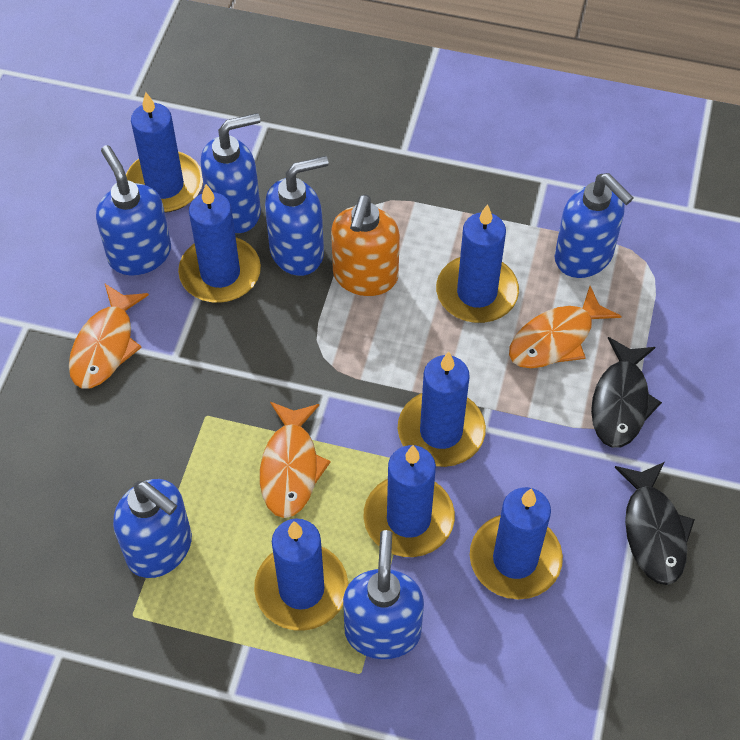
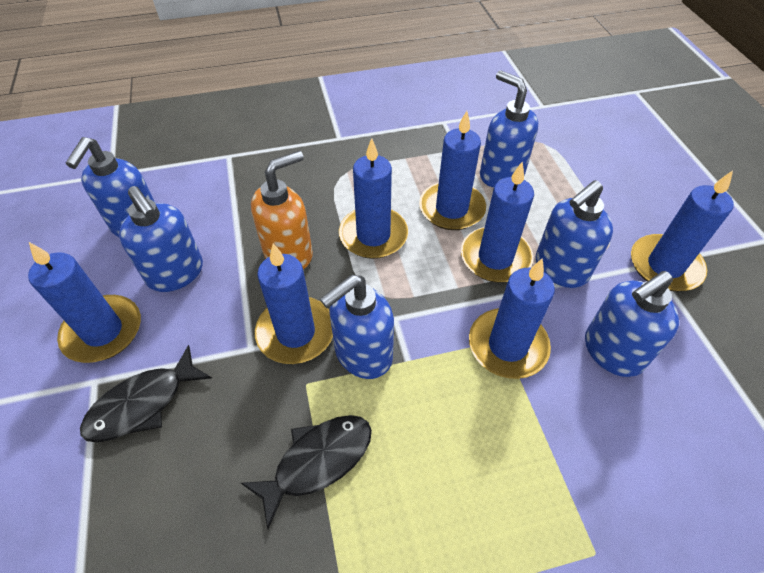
orange fish: [69,284,149,389] [260,402,331,518] [509,286,621,368] = 3 -> none = 0

